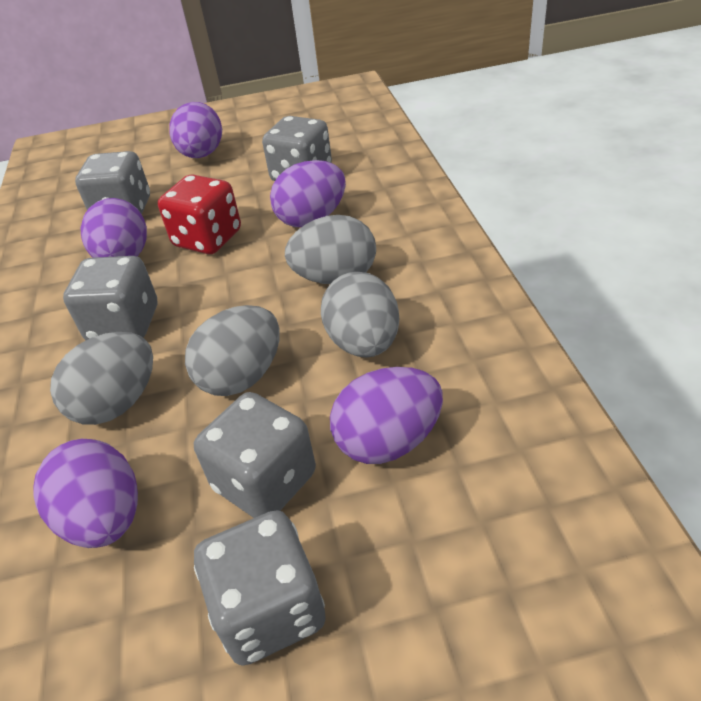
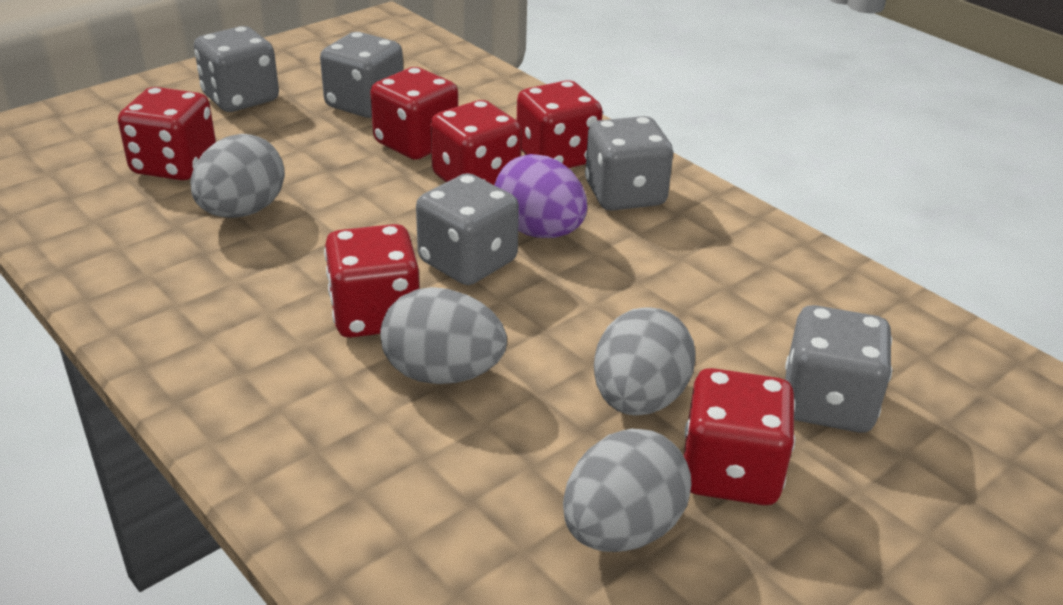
purple egg: [33,439,138,548] [80,198,147,258] [169,102,222,158] [270,160,346,227] [330,367,443,464] = 5 -> [495,154,587,238] = 1
red dice: [158,174,241,254] = 1 -> [118,87,216,180] [324,224,420,338] [370,67,458,160] [431,100,521,185] [517,80,603,168] [684,368,795,505] = 6

